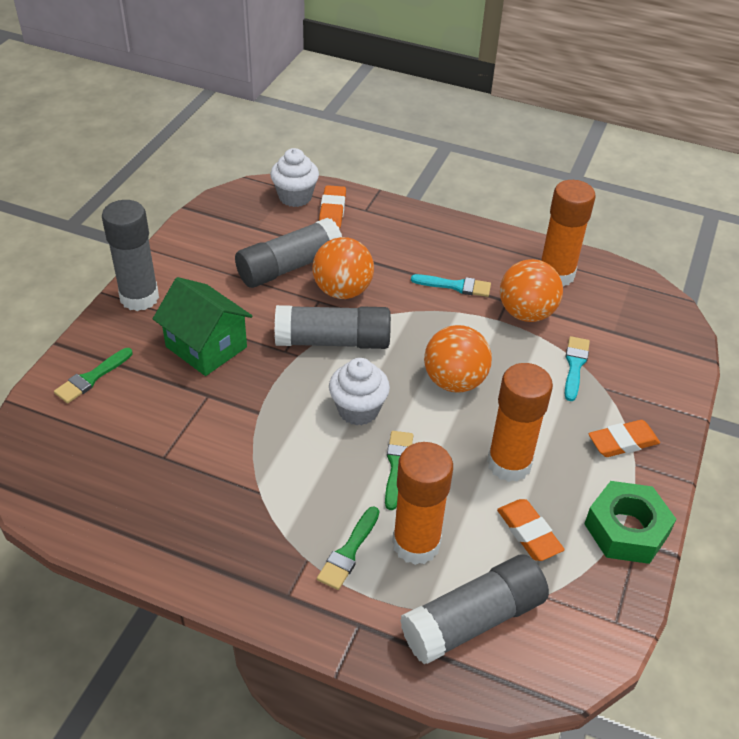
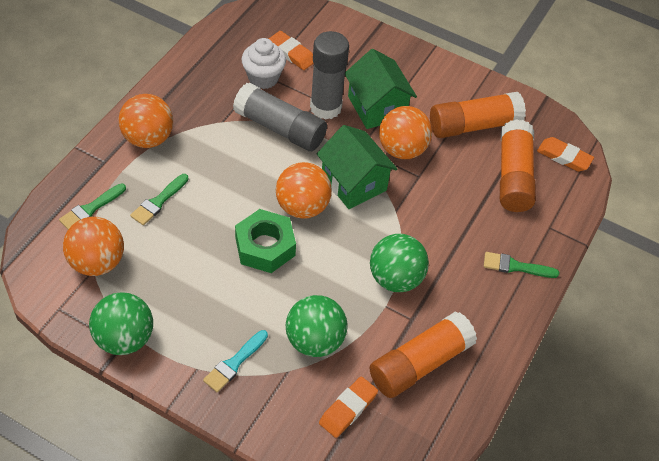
green ball: none = 0 -> [89,292,153,355] [286,295,348,357] [370,234,429,292] = 3
green house: [153,277,252,376] = 1 -> [317,125,397,209] [345,49,417,129] = 2
grey glue stick: [102,200,159,311] [235,218,342,288] [274,305,391,349] [400,554,549,664] = 4 -> [233,83,327,151] [310,31,349,120] = 2
orange ball: [312,237,374,299] [424,325,492,393] [500,259,563,322] = 3 -> [63,217,124,276] [119,94,173,148] [276,162,332,219] [379,106,432,159] = 4
turquoise brush: [411,274,491,297] [565,336,590,401] = 2 -> [203,330,268,393] = 1
white cupcake: [270,148,319,207] [329,358,390,426] = 2 -> [242,38,286,89] = 1

